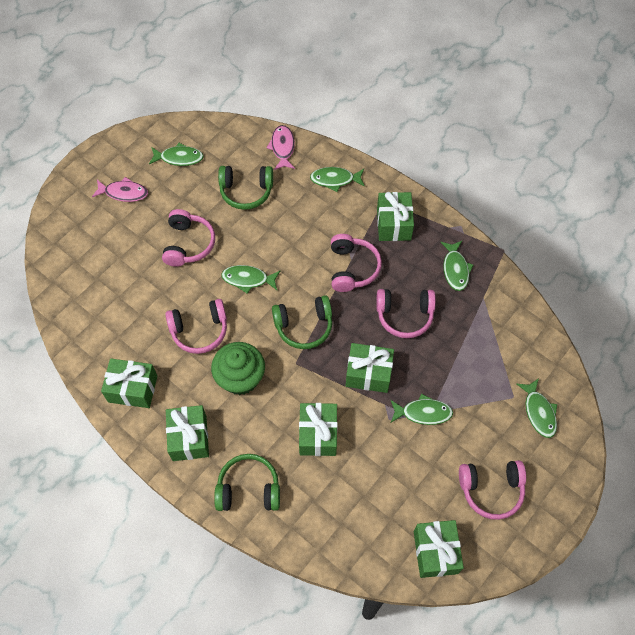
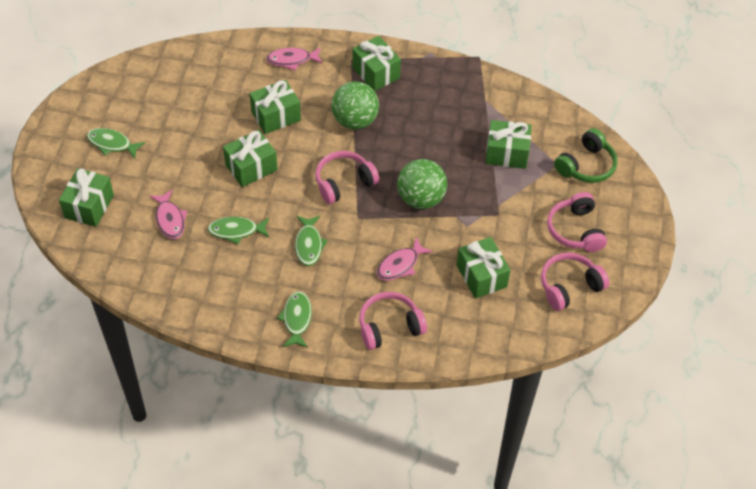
green ball: none = 0 -> [331,81,379,130] [397,159,447,209] = 2
green cupcake: [211,342,265,395] = 1 -> none = 0
green fish: [149,143,204,166] [221,265,280,294] [310,167,365,192] [391,393,453,425] [440,241,473,291] [517,378,557,438] = 6 -> [87,128,145,159] [207,217,269,244] [277,291,312,348] [295,215,328,266] = 4
green headphones: [214,454,280,511] [218,166,273,210] [272,295,332,349] = 3 -> [554,128,617,183] = 1
pink fish: [92,177,148,202] [266,125,295,170] = 2 -> [150,190,187,239] [266,47,323,70] [377,237,433,281] = 3
pink headphones: [162,209,215,267] [165,299,227,354] [331,234,382,292] [376,289,436,338] [459,460,526,520] = 5 -> [315,151,379,204] [359,292,427,350] [541,253,609,311] [547,192,607,252] = 4

